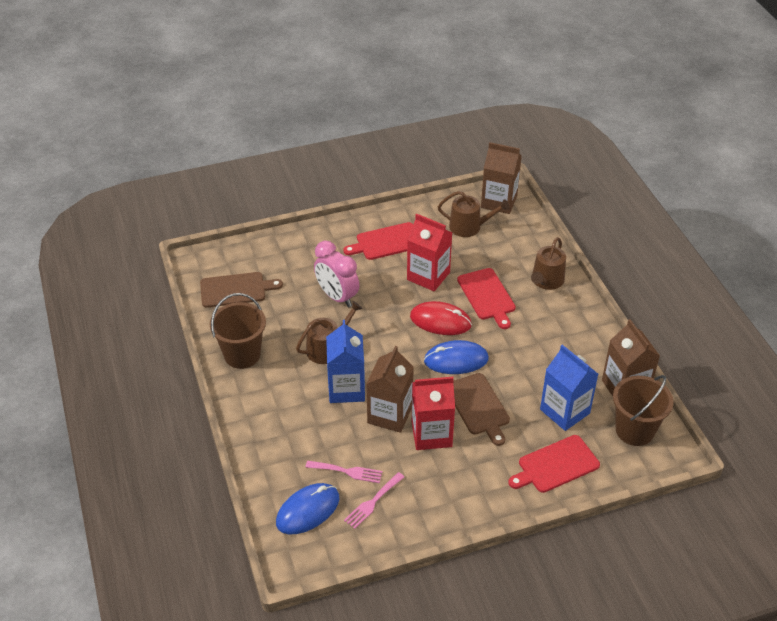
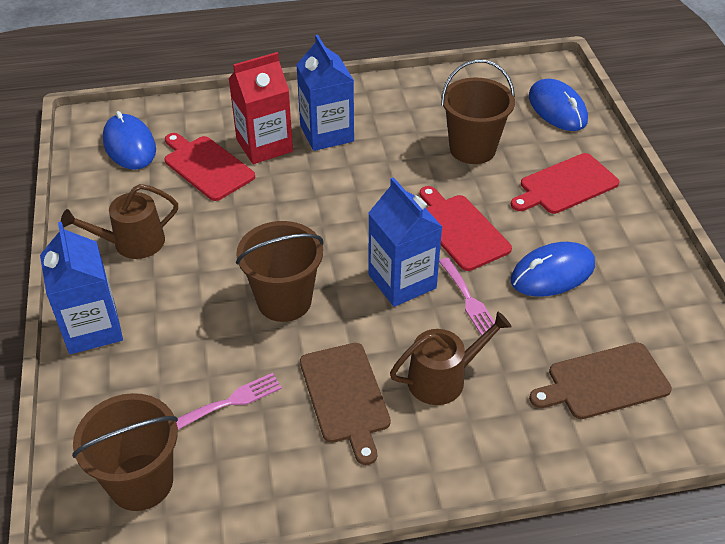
blue carton: [326,320,365,403] [540,345,598,431] = 2 -> [40,222,123,354] [296,35,354,151] [368,177,442,307] = 3
blue mouse: [276,483,339,534] [424,340,489,374] = 2 -> [103,111,156,170] [511,242,595,297] [529,79,588,131] = 3
brown bucket: [210,293,266,369] [613,375,674,446] = 2 -> [72,393,178,511] [236,221,324,322] [441,59,515,164] = 3
brown carton: [366,346,414,433] [481,142,522,214] [602,319,660,396] = 3 -> none = 0
brown watering can: [296,301,363,364] [438,191,510,237] [531,237,566,290] = 3 -> [61,184,178,259] [390,311,511,405] = 2
pink clock: [314,241,359,307] = 1 -> none = 0
red carton: [407,214,452,291] [412,377,455,450] = 2 -> [228,52,293,164] = 1
red mouse: [410,301,472,335] = 1 -> none = 0

